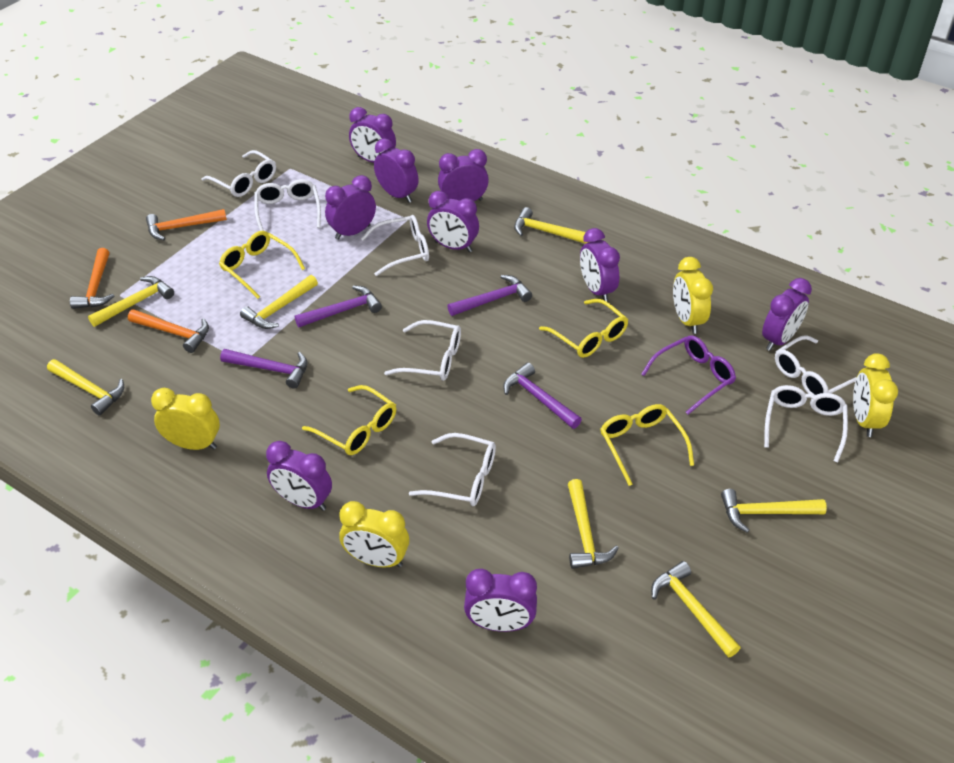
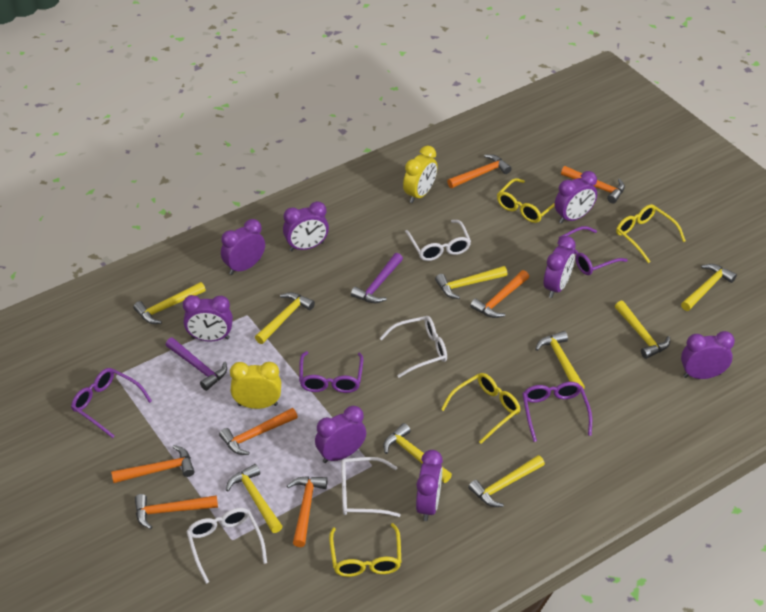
orange hammer: [70,248,114,309] [128,309,209,353] [146,209,227,240] = 3 -> [111,445,195,483] [135,494,218,529] [219,408,298,455] [287,476,328,547] [447,154,511,188] [470,270,529,318] [561,166,625,204] = 7
purple clock: [266,441,332,511] [325,175,376,240] [349,107,396,163] [374,138,419,203] [427,191,479,252] [438,149,489,201] [464,569,537,632] [580,228,620,302] [762,278,812,351] = 9 -> [183,295,233,342] [221,219,265,275] [283,201,329,251] [315,406,366,463] [416,450,443,521] [544,236,576,298] [555,171,597,224] [681,331,735,379] = 8
purple glasses: [641,335,736,415] = 1 -> [71,368,152,438] [299,351,363,393] [522,382,592,442] [558,226,628,275] = 4
purple hammer: [220,349,308,389] [295,285,382,327] [447,275,532,316] [503,362,582,429] = 4 -> [166,338,227,391] [351,253,403,303] = 2
white glasses: [201,150,276,197] [254,179,321,231] [361,215,429,276] [384,320,461,381] [409,433,496,506] [764,385,848,463] [775,335,857,395] = 7 -> [186,508,267,584] [341,457,401,517] [380,316,447,378] [405,220,471,261] = 4
yellow clock: [151,388,220,450] [339,501,409,568] [673,257,713,334] [853,353,898,437] = 4 -> [230,362,281,409] [403,146,438,203] = 2
yellow hammer: [47,359,124,416] [88,276,174,327] [240,275,318,329] [514,207,588,244] [568,479,619,569] [651,561,741,658] [721,489,827,533] = 7 -> [133,282,206,324] [226,464,283,533] [255,292,315,344] [383,423,452,483] [435,266,508,299] [468,455,545,507] [535,331,585,389] [615,301,670,359] [681,264,737,311] = 9

